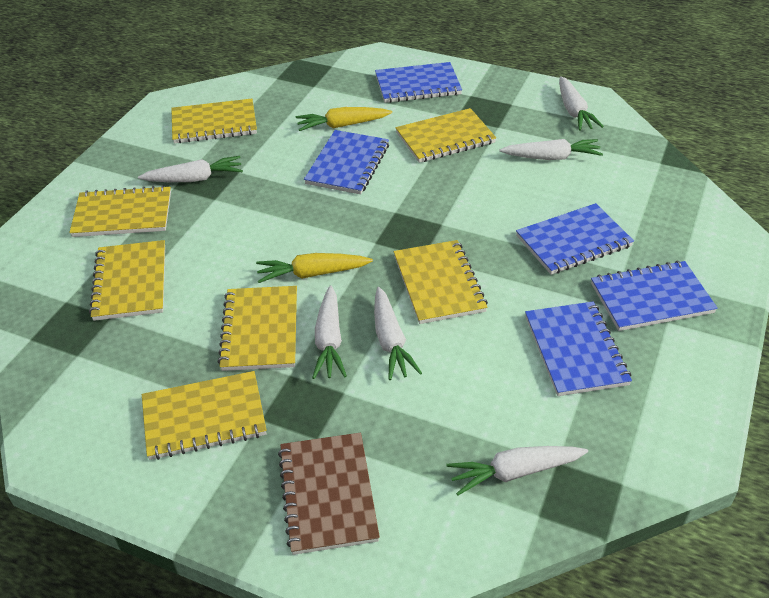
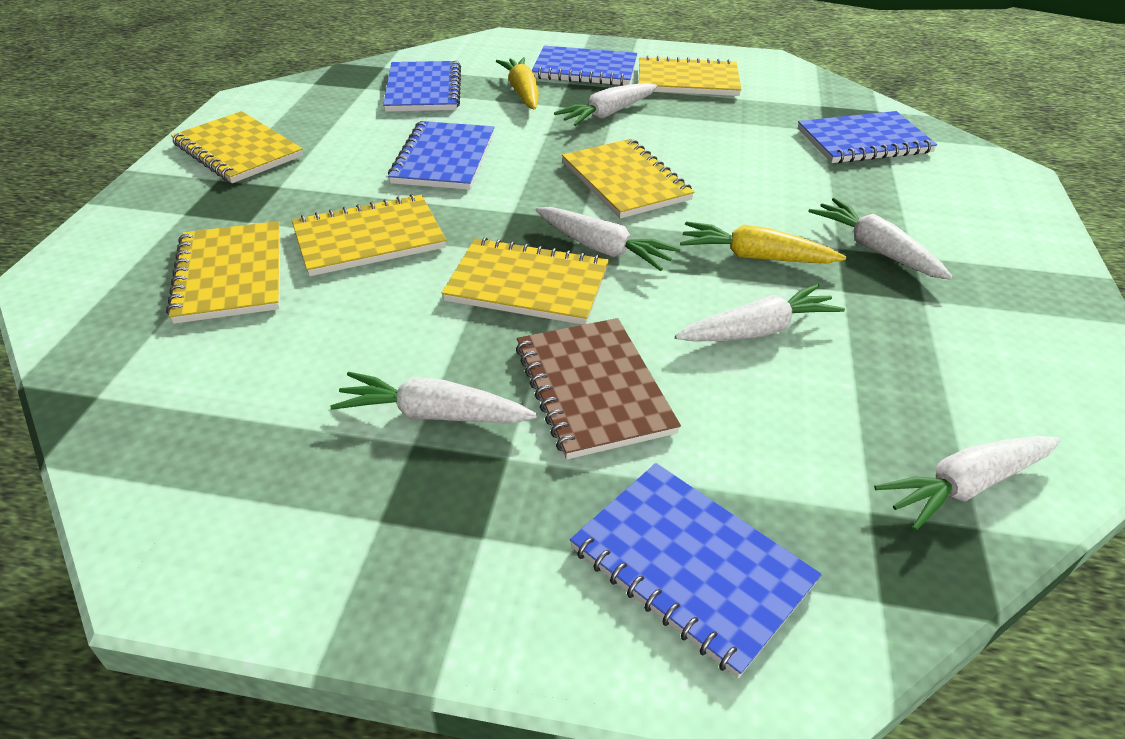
yellow notebook: [69,186,171,237] [89,240,165,321] [142,371,267,460] [171,99,257,143] [218,286,297,371] [394,240,488,324] [396,108,496,163] = 7 -> [166,221,280,324] [171,111,303,183] [292,194,446,276] [442,237,609,325] [562,139,694,219] [638,55,742,96] = 6

